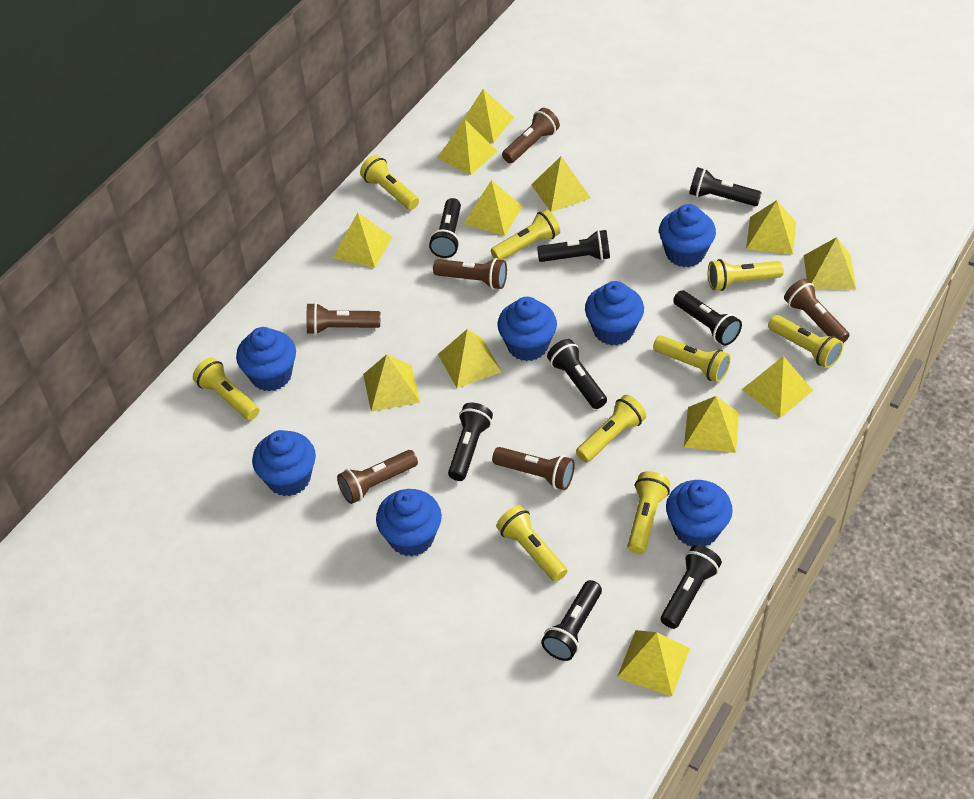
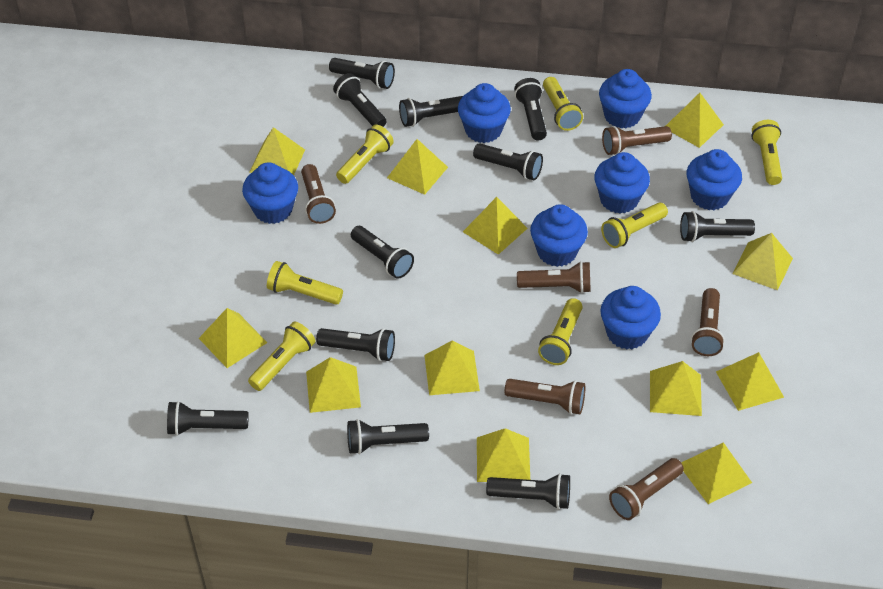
black flashlight: [429,198,461,258] [448,403,493,481] [537,230,610,262] [541,580,602,661] [547,339,607,409] [661,545,722,629] [673,290,742,346] [689,167,762,206] = 8 -> [167,401,249,436] [316,328,395,361] [329,58,395,89] [333,73,387,127] [347,419,429,454] [351,226,414,279] [399,96,463,127] [473,143,543,180] [486,473,570,510] [514,78,547,141] [680,211,755,242] = 11
yellow flashlight: [193,358,259,421] [360,155,419,210] [491,209,560,260] [496,505,567,582] [576,395,646,463] [627,471,670,554] [653,335,731,383] [708,259,784,291] [768,315,843,368] = 9 -> [248,321,316,391] [267,261,343,305] [336,125,394,184] [538,298,583,365] [543,77,583,131] [601,202,668,248] [751,120,782,185] = 7

